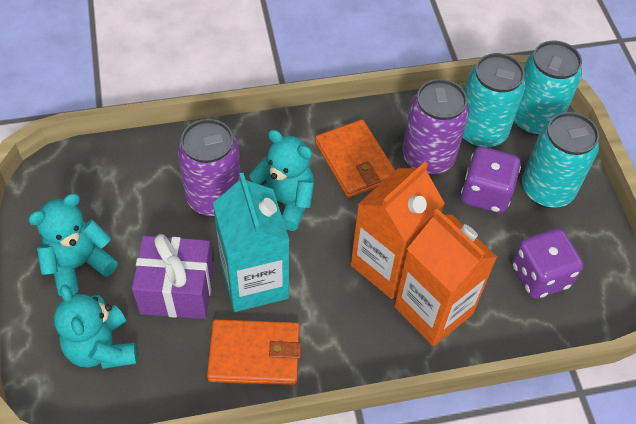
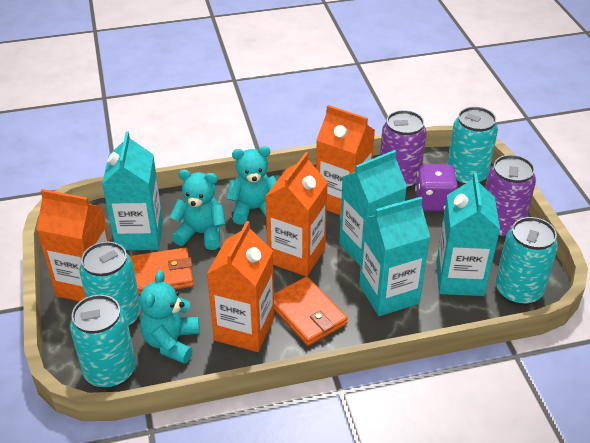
orange carton: [351,162,445,299] [394,209,497,346] = 2 -> [36,189,109,301] [207,221,274,352] [265,152,328,277] [316,105,375,215] = 4
purple dice: [461,146,521,213] [512,228,583,299] = 2 -> [415,164,458,211] = 1
purple gift: [132,234,214,319] = 1 -> none = 0
turquoise can: [463,53,526,148] [514,40,582,136] [522,112,599,208] = 3 -> [70,295,136,389] [79,241,141,327] [447,107,498,186] [495,217,558,306] = 4
turquoise carton: [213,173,290,312] = 1 -> [102,131,163,250] [339,150,407,266] [359,197,430,316] [436,172,500,296] = 4

